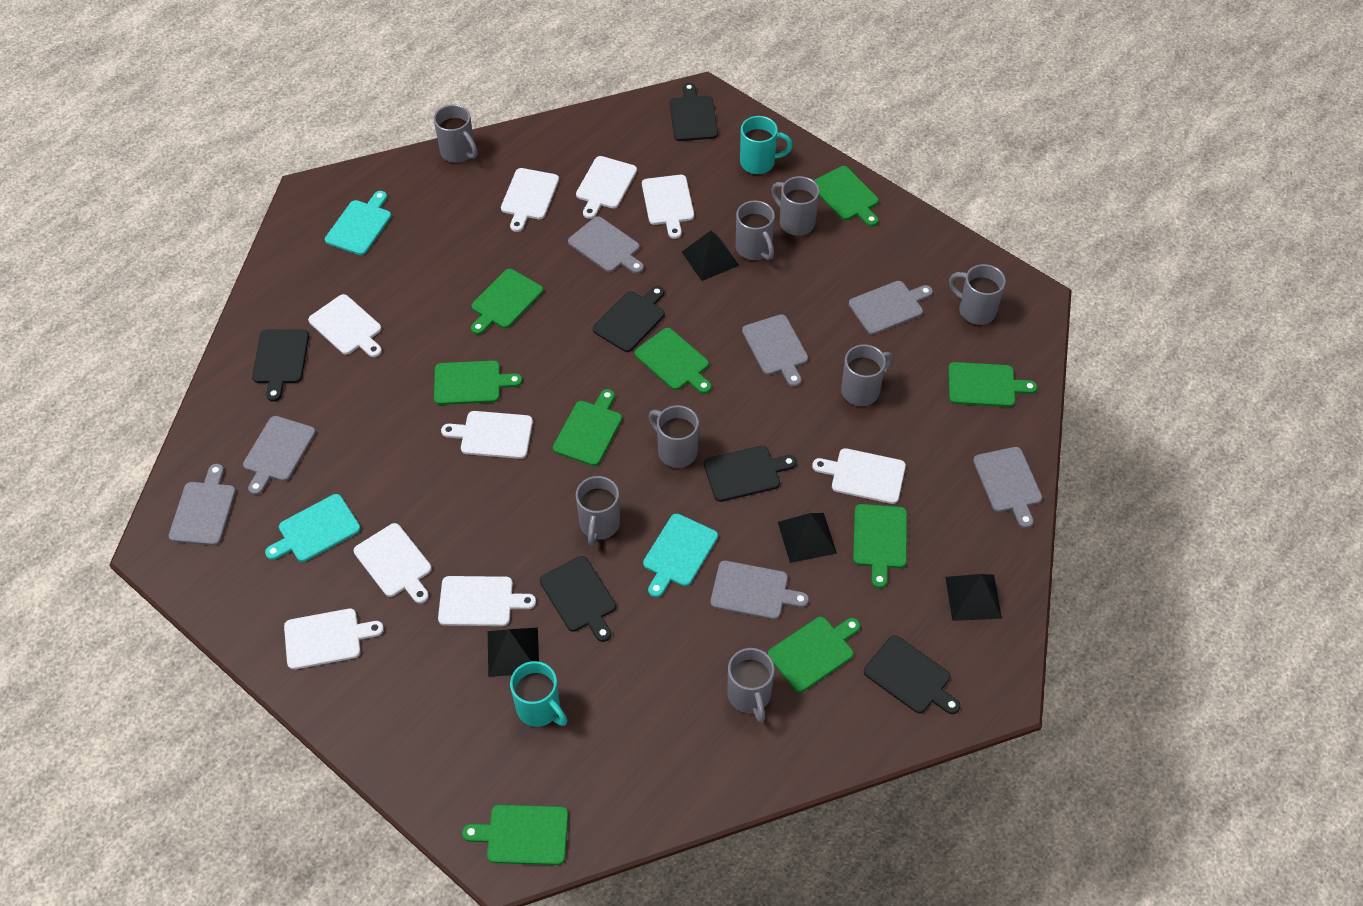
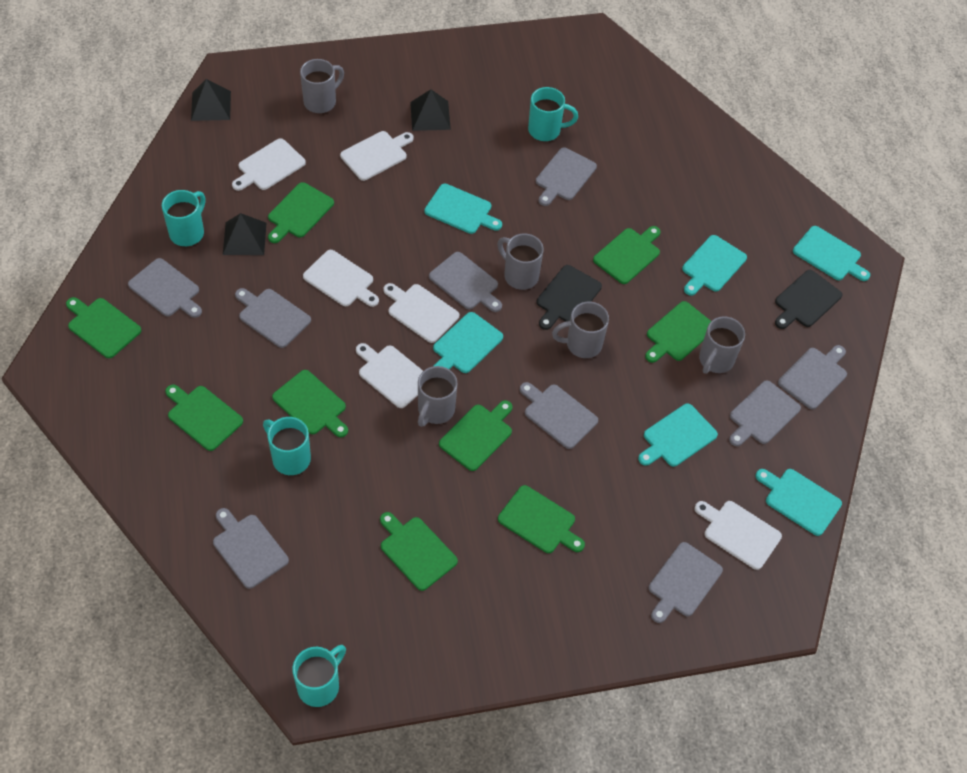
black cutting board: [252,330,309,402] [540,556,616,642] [593,286,665,352] [670,83,718,141] [704,446,797,502] [864,635,960,714] = 6 -> [537,265,602,330] [775,270,842,329] = 2
black pyramid: [488,628,539,677] [682,231,739,281] [778,513,837,563] [945,574,1002,621] = 4 -> [191,79,231,121] [223,213,266,255] [410,89,451,131] = 3
grey cutting board: [169,464,236,546] [243,416,316,495] [568,216,644,274] [710,561,809,620] [742,314,808,387] [849,281,933,335] [973,447,1042,528] = 7 -> [128,258,202,318] [213,508,289,589] [235,288,311,348] [429,252,502,312] [520,382,598,449] [536,148,597,206] [649,542,723,623] [729,380,801,446] [778,345,847,410] = 9
grey mug: [434,105,478,163] [576,476,620,546] [649,405,699,468] [727,648,775,722] [736,200,775,260] [771,176,820,236] [841,344,894,406] [949,264,1006,325] = 8 -> [300,59,344,113] [418,366,457,427] [498,233,544,290] [552,302,609,358] [699,316,745,374] = 5
turquoise cutting board: [265,494,361,562] [325,191,391,255] [643,514,718,597] = 3 -> [424,183,502,234] [433,312,503,373] [638,403,718,467] [682,235,747,296] [756,469,842,536] [793,226,870,281] = 6
turquoise mug: [510,661,567,727] [740,116,793,174] = 2 -> [162,190,205,246] [263,417,311,475] [292,645,346,707] [528,87,578,141] = 4
white cutting board: [284,608,384,670] [308,294,382,357] [354,523,432,604] [438,576,536,626] [441,411,533,459] [501,168,559,232] [576,156,637,219] [642,175,694,239] [812,448,906,504] = 9 -> [232,138,306,191] [303,250,379,307] [340,131,413,181] [356,343,423,408] [383,283,459,343] [694,501,782,570] = 6

